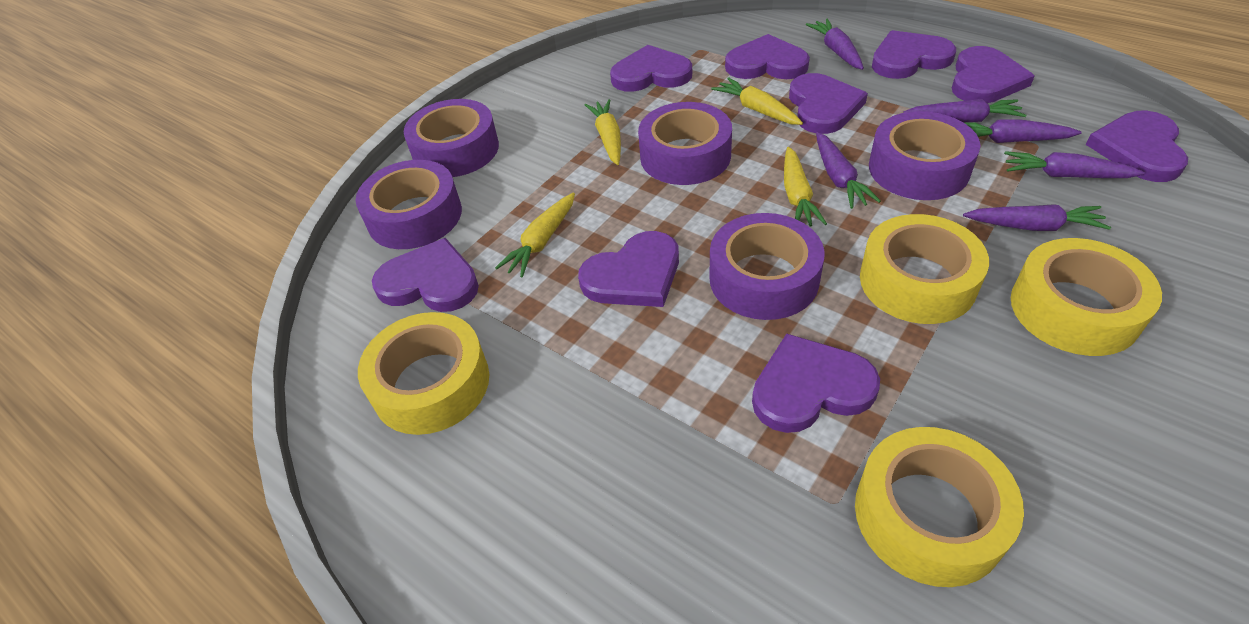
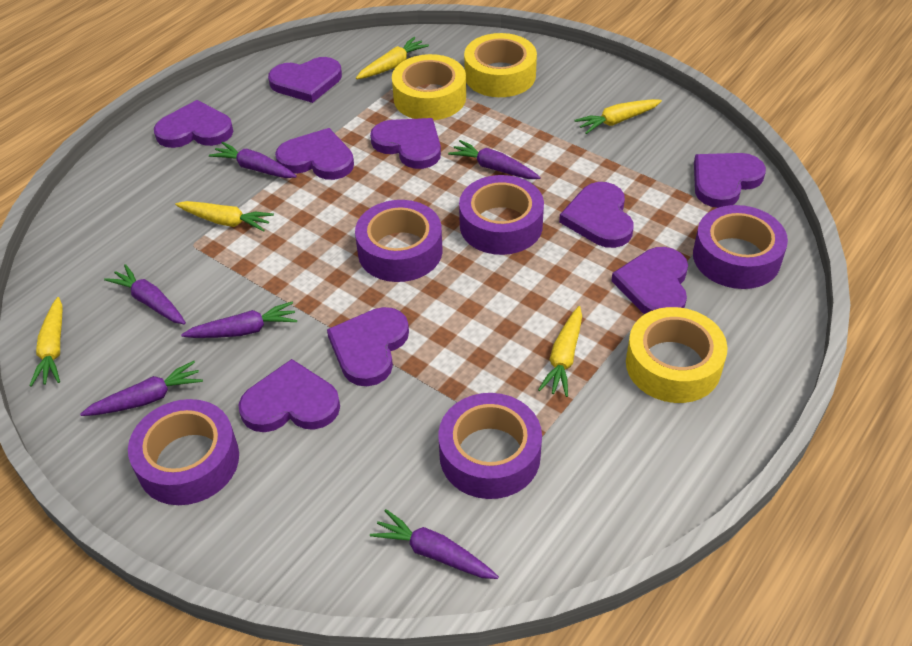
yellow carrot: [495,193,575,278] [585,99,621,165] [711,77,803,125] [784,147,827,226] = 4 -> [29,297,63,387] [175,201,274,232] [356,37,429,79] [538,306,582,397] [574,99,662,134] = 5
yellow tape: [358,312,489,435] [855,427,1024,587] [860,214,989,324] [1011,238,1162,356] = 4 -> [392,54,466,120] [464,33,537,97] [626,307,728,403] = 3

